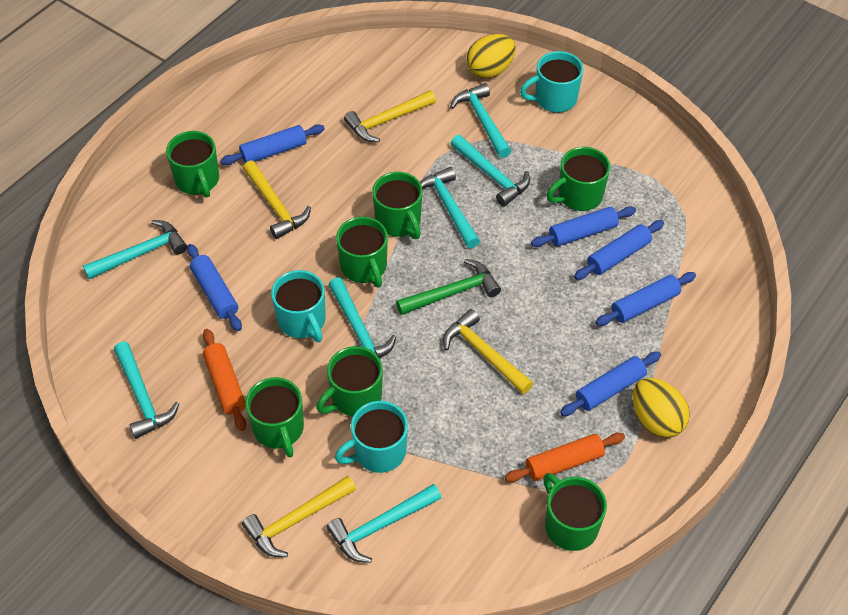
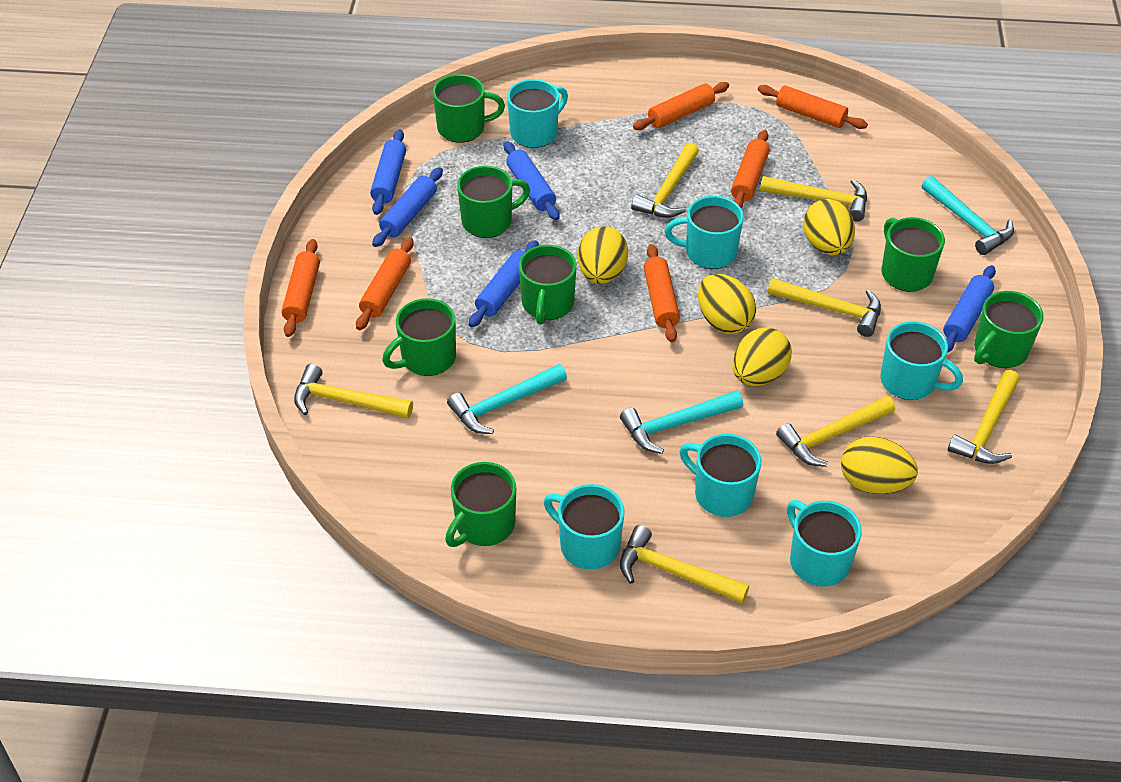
blue rolling pin: [187,244,242,331] [220,124,325,165] [531,206,636,247] [560,351,661,416] [574,220,664,280] [596,272,696,326] = 6 -> [370,130,406,215] [372,167,443,247] [469,241,539,327] [504,141,560,220] [943,265,996,353] = 5
green hammer: [396,259,501,315] = 1 -> none = 0
orange rolling pin: [203,329,246,431] [505,433,625,482] = 2 -> [281,239,320,337] [356,237,413,330] [633,82,729,130] [644,244,680,343] [731,130,770,208] [758,85,868,129] = 6
turquoise hammer: [83,220,187,279] [114,342,179,439] [326,484,441,563] [329,277,396,359] [420,167,480,248] [450,83,511,158] [451,135,530,207] = 7 -> [447,364,567,434] [620,390,743,454] [922,176,1014,255] = 3
turquoise mug: [271,270,326,342] [335,401,408,473] [520,51,583,113] = 3 -> [507,79,568,148] [544,484,624,569] [664,196,744,269] [680,434,761,517] [787,500,862,587] [880,321,963,400] = 6
yellow egg: [466,34,516,78] [633,378,690,438] = 2 -> [578,226,628,284] [698,274,756,334] [732,327,792,386] [803,199,855,255] [841,437,918,494] = 5
yellow hammer: [242,476,356,557] [243,161,311,239] [344,90,436,142] [443,309,533,394] = 4 -> [294,364,413,418] [620,525,749,604] [631,143,699,218] [760,176,867,222] [767,278,881,337] [776,396,895,467] [948,370,1020,464] = 7

